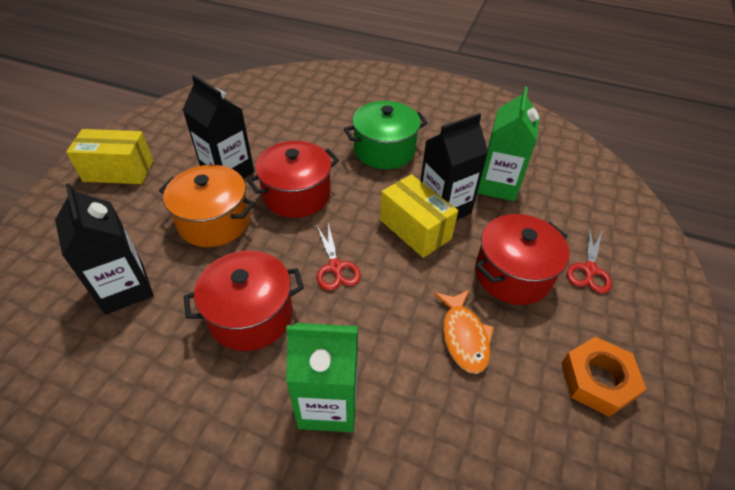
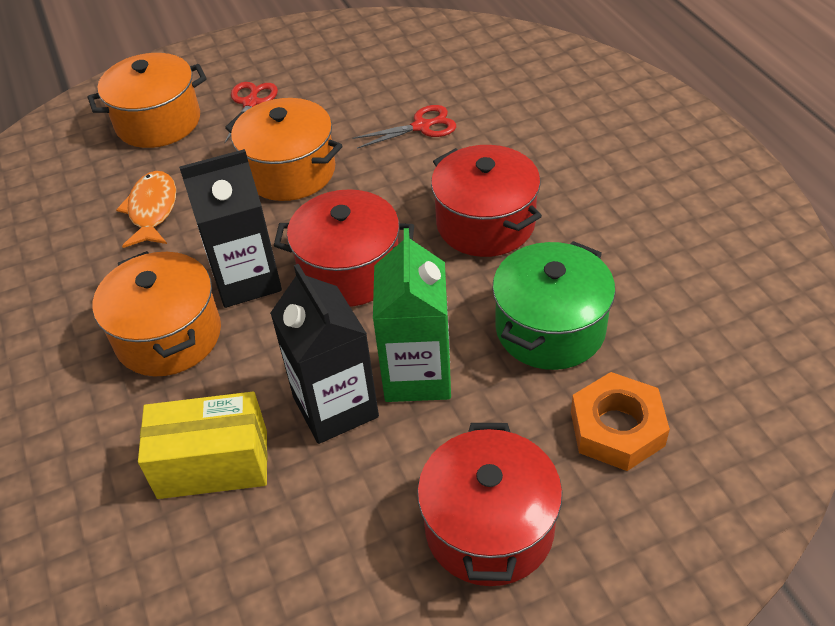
black carton: [55,183,153,315] [183,75,254,179] [420,113,488,220] = 3 -> [179,149,282,308] [270,264,379,444] = 2
green carton: [286,323,358,432] [477,87,540,201] = 2 -> [373,228,451,402] = 1
orange pot: [159,165,255,247] = 1 -> [87,53,206,148] [93,251,221,376] [225,98,343,201] = 3
yellow box: [66,129,154,184] [380,174,458,258] = 2 -> [138,392,267,499] = 1

